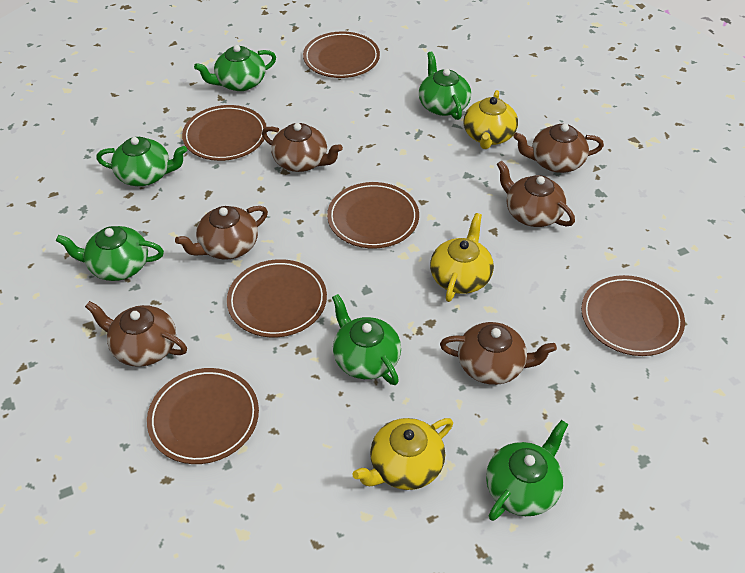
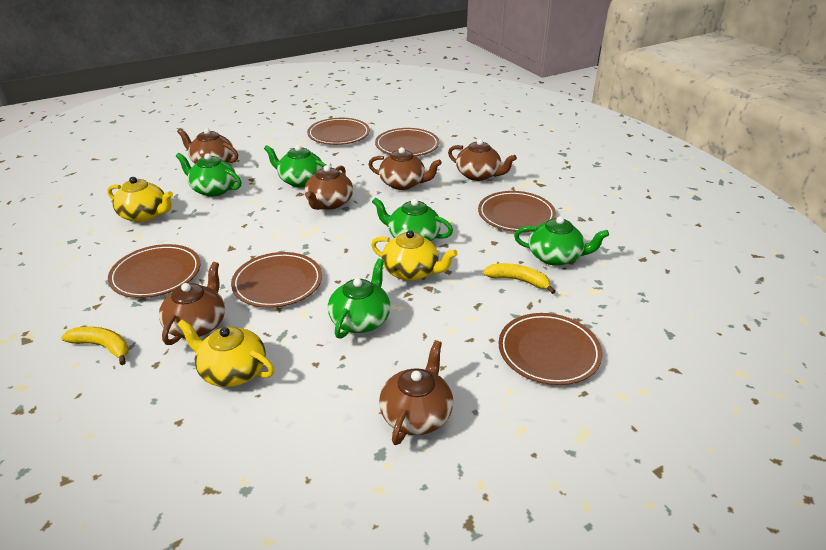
green teapot: [56,226,164,281] [96,137,187,186] [194,45,276,91] [332,294,401,385] [419,51,471,120] [486,420,568,521] = 6 -> [176,153,241,197] [264,145,326,187] [328,259,391,339] [372,197,453,241] [514,216,609,266] = 5
yellow banana: none = 0 -> [61,327,128,365] [483,263,556,294] = 2

